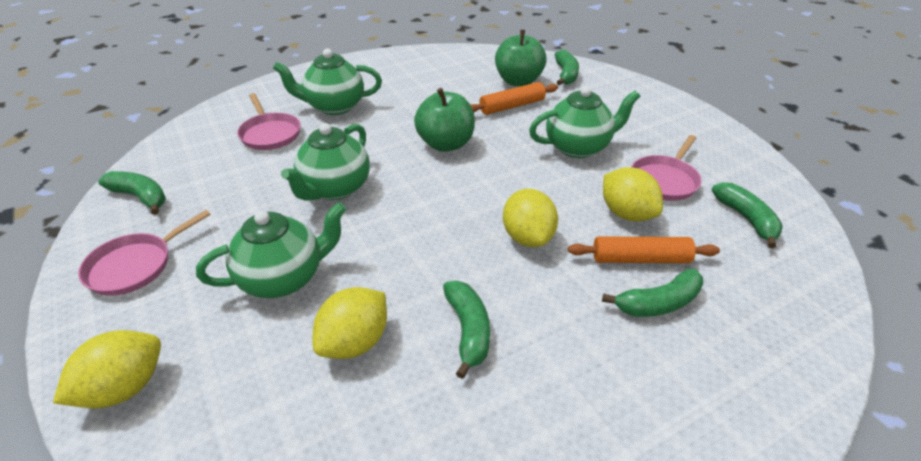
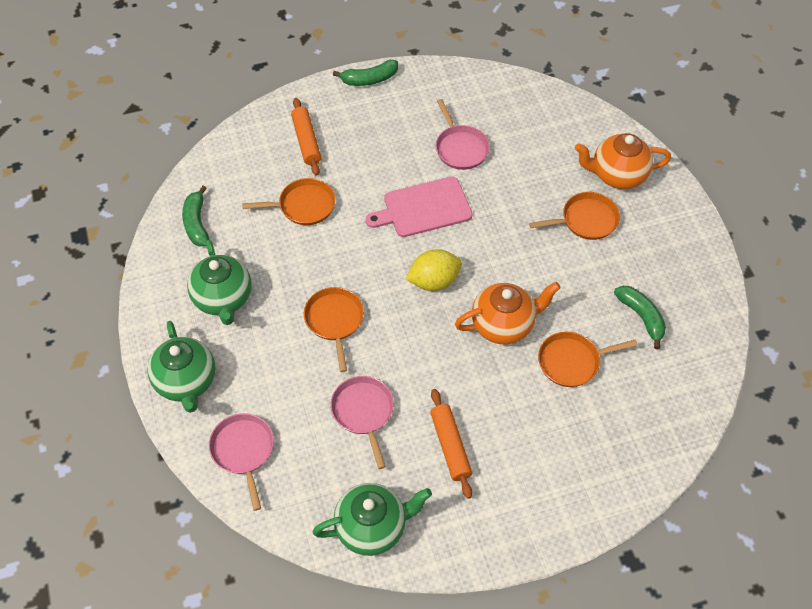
green apple: [414,88,475,152] [495,30,547,86] = 2 -> none = 0
green banana: [98,171,166,215] [443,281,490,379] [555,50,579,86] [602,269,703,317] [711,182,783,248] = 5 -> [182,186,209,247] [333,60,398,86] [614,286,666,349] = 3
green teapot: [196,202,346,298] [273,49,382,115] [281,123,370,201] [529,86,641,158] = 4 -> [147,321,216,413] [187,240,252,325] [313,483,432,556] = 3
orange pan: none = 0 -> [242,178,336,225] [304,287,364,372] [529,192,620,240] [538,332,638,387] = 4
orange teapot: none = 0 -> [455,282,561,344] [575,133,671,189] = 2
pink cutting board: none = 0 -> [366,177,473,237] = 1
yellow lemon: [53,330,161,408] [313,287,387,359] [503,189,558,247] [603,167,663,221] = 4 -> [406,249,462,291] = 1

